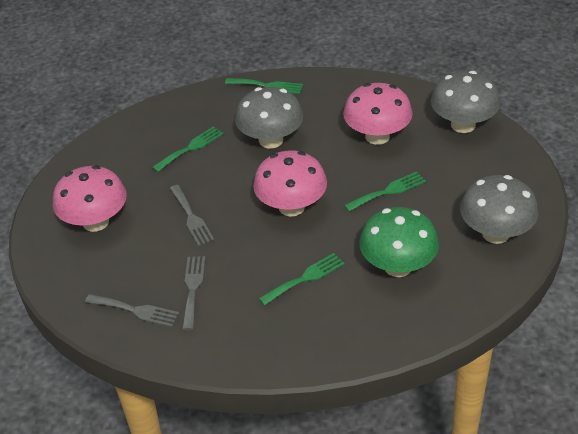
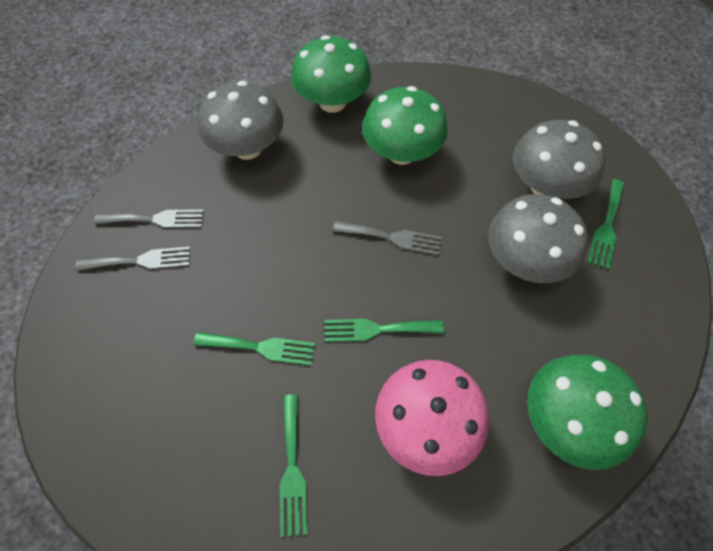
green mushroom: [359,207,439,277] = 1 -> [291,35,371,113] [362,86,448,165] [527,355,648,470] = 3
pink mushroom: [53,165,127,232] [253,150,327,217] [343,83,413,145] = 3 -> [375,360,489,476] = 1

